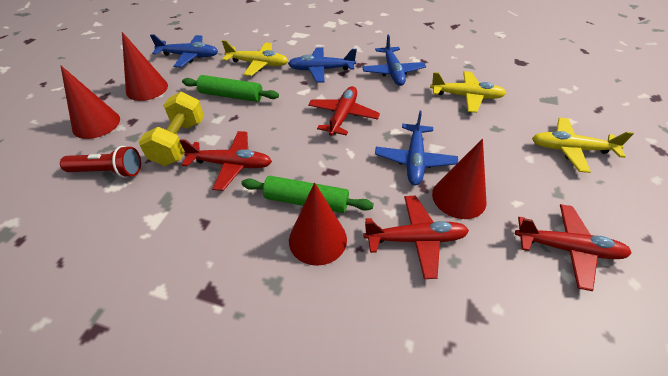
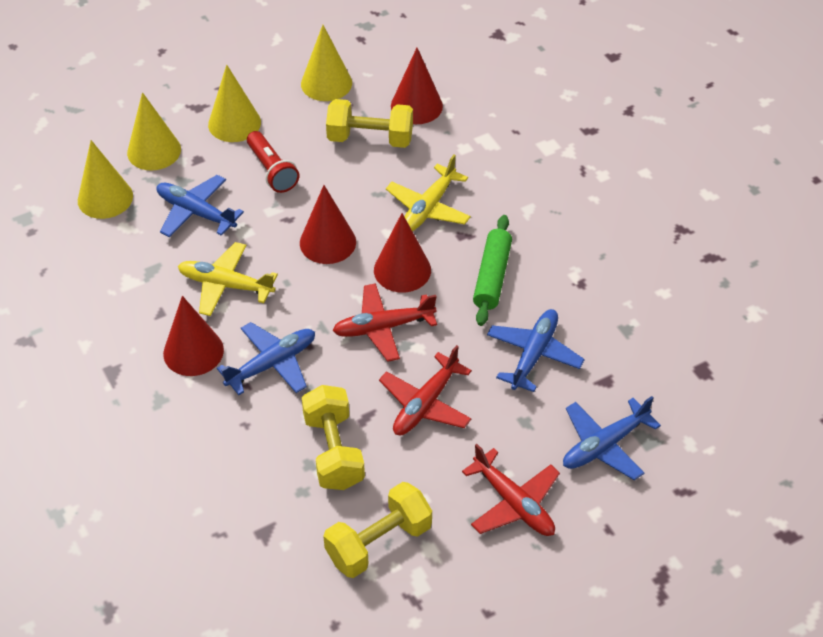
green rolling pin: [182,75,279,102] [241,176,374,213] = 2 -> [473,215,512,326] = 1
red plane: [179,131,272,191] [308,86,380,136] [363,196,469,279] [515,204,631,291] = 4 -> [333,283,437,362] [379,345,472,435] [462,444,560,536] = 3
yellow cone: none = 0 -> [78,140,133,219] [127,92,181,170] [208,65,261,142] [301,25,352,101] = 4
yellow dumbbell: [139,92,204,166] = 1 -> [302,385,365,490] [323,482,432,578] [326,99,413,148] = 3
yellow plane: [222,40,288,76] [430,71,506,113] [532,118,634,173] = 3 -> [178,242,278,316] [386,155,471,231] = 2

